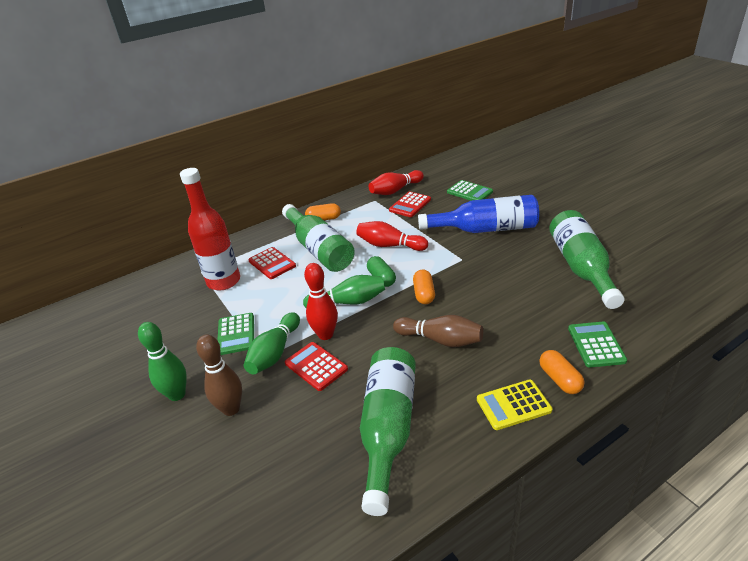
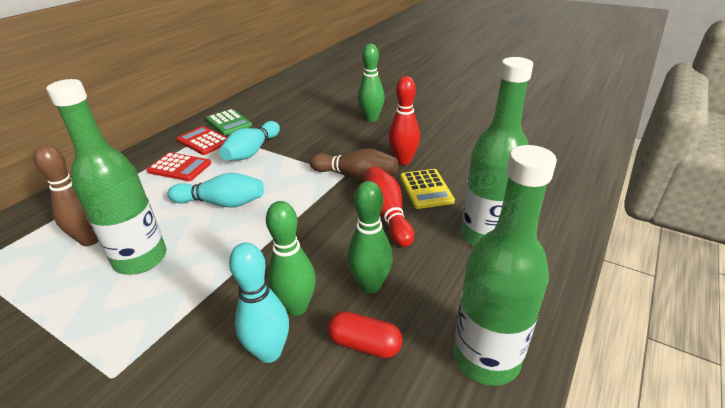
blue bottle: [418,195,539,233] = 1 -> none = 0
green calculator: [217,313,254,355] [447,180,493,201] [568,321,627,367] = 3 -> [206,109,252,135] = 1
green capsule: [367,256,396,287] = 1 -> none = 0
orange capsule: [305,203,341,220] [413,270,435,304] [539,350,584,394] = 3 -> none = 0
red bottle: [180,168,240,291] = 1 -> none = 0
red bowling pin: [304,263,338,340] [356,221,428,251] [369,170,424,195] = 3 -> [365,166,414,247] [389,76,420,165] = 2
red calculator: [248,247,296,279] [285,342,348,391] [389,191,431,217] = 3 -> [147,152,211,181] [177,126,227,155] = 2
red capsule: none = 0 -> [328,311,402,358] = 1
turquoise bowling pin: none = 0 -> [168,173,264,208] [219,121,280,161] [229,243,289,363] = 3

